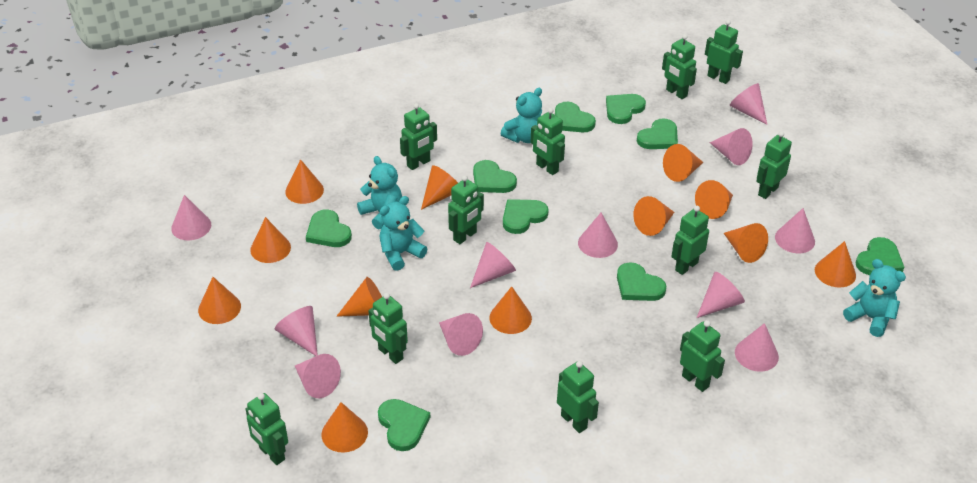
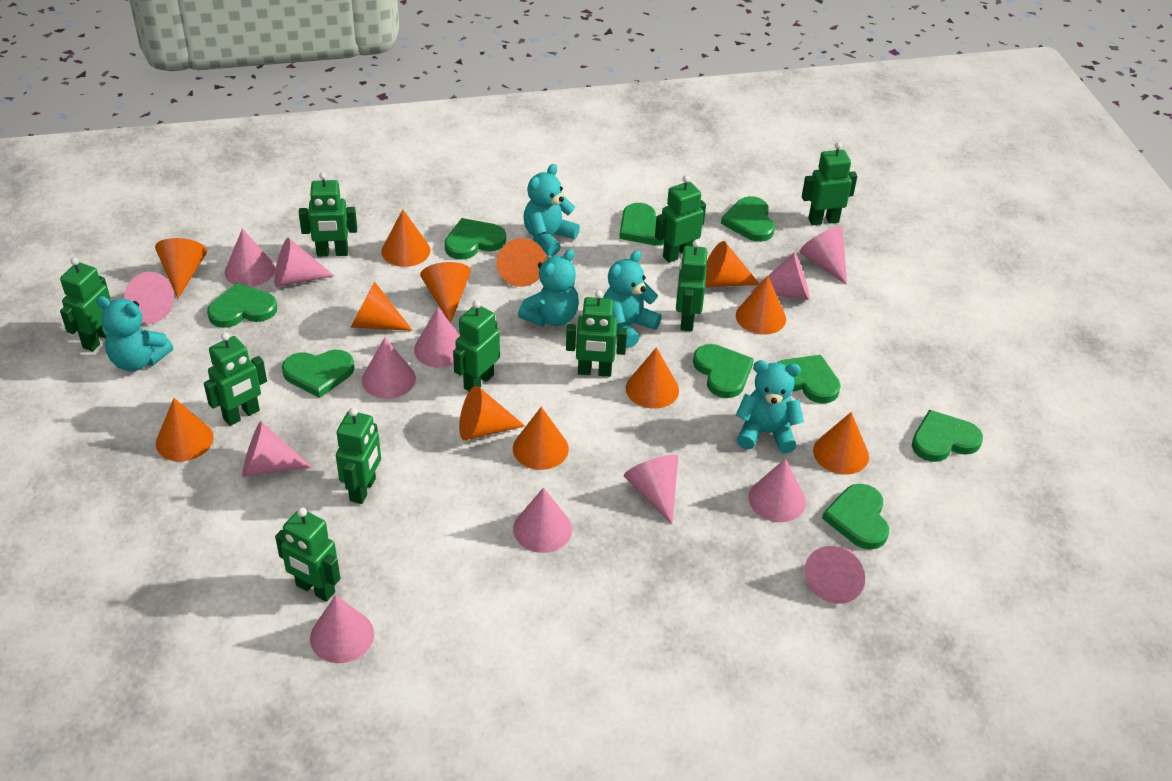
green robot: [245,393,288,465] [368,293,408,364] [400,103,437,170] [448,175,484,244] [530,108,565,175] [557,361,599,433] [662,34,697,99] [671,206,709,275] [680,320,725,392] [705,20,743,84] [756,131,792,199] = 11 -> [60,257,111,351] [204,332,267,426] [275,507,340,602] [299,172,357,257] [336,408,381,504] [453,300,500,391] [566,290,627,377] [655,175,706,263] [676,240,707,331] [802,142,857,225] = 10
pink cone: [171,195,211,240] [275,306,318,356] [295,354,341,398] [439,313,483,356] [470,242,516,288] [578,213,618,258] [697,272,745,318] [710,128,753,165] [730,83,767,125] [735,323,779,372] [775,208,815,253] = 11 -> [124,272,174,324] [225,228,275,287] [242,421,312,477] [274,238,334,287] [310,595,374,663] [362,337,416,399] [414,307,460,368] [513,488,572,553] [624,455,678,524] [748,458,806,522] [751,252,810,300] [799,227,847,285] [804,546,865,603] = 13
turquoise teddy bear: [357,156,402,229] [379,196,427,271] [501,88,542,143] [843,259,906,337] = 4 -> [96,296,173,371] [518,249,579,326] [524,164,580,256] [603,251,662,348] [736,360,804,453] = 5

